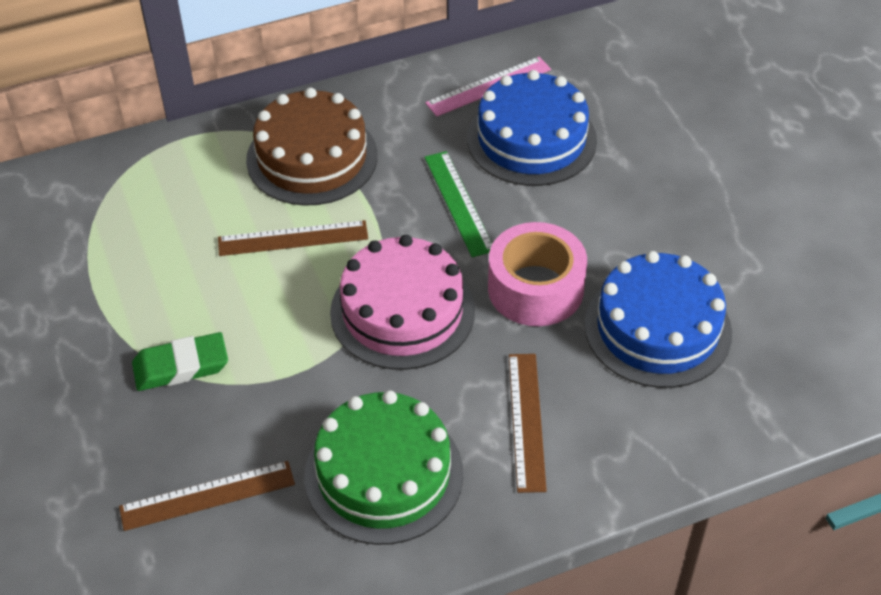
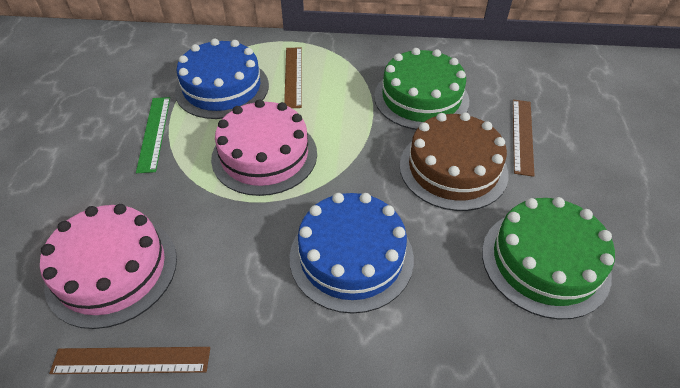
green cake: [304,390,463,545] = 1 -> [374,48,469,130] [482,197,615,319] = 2
green eraser: [132,332,228,391] = 1 -> none = 0
pink cake: [330,235,475,370] = 1 -> [40,204,177,329] [211,99,317,196] = 2
pink ruler: [425,57,551,116] = 1 -> none = 0
pink tape: [488,222,587,326] = 1 -> none = 0

